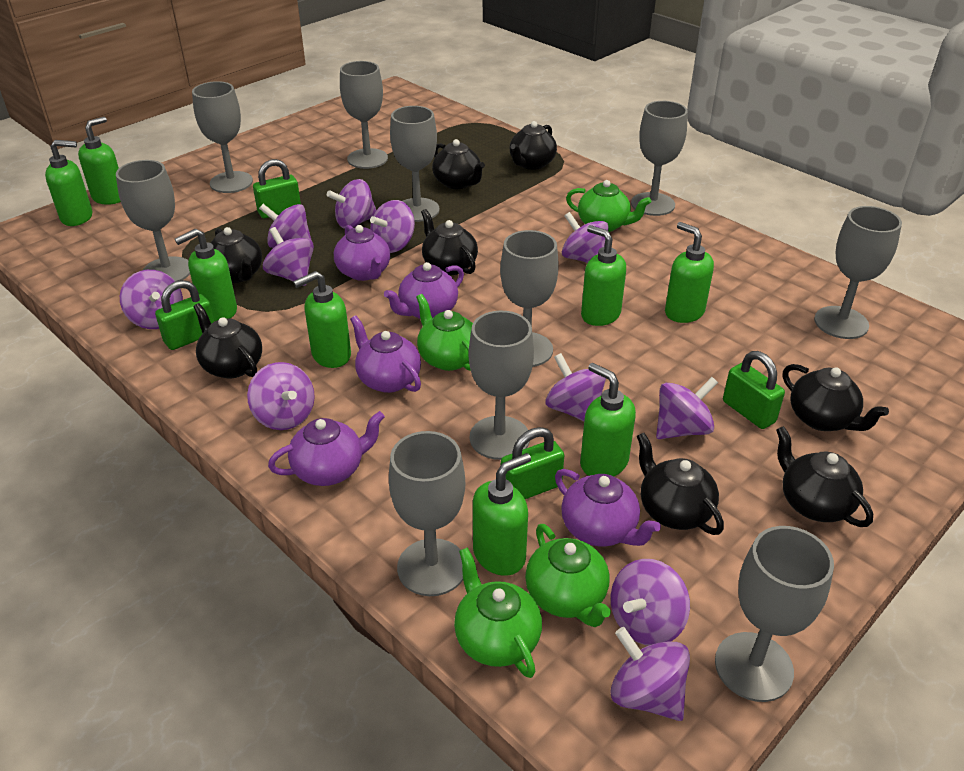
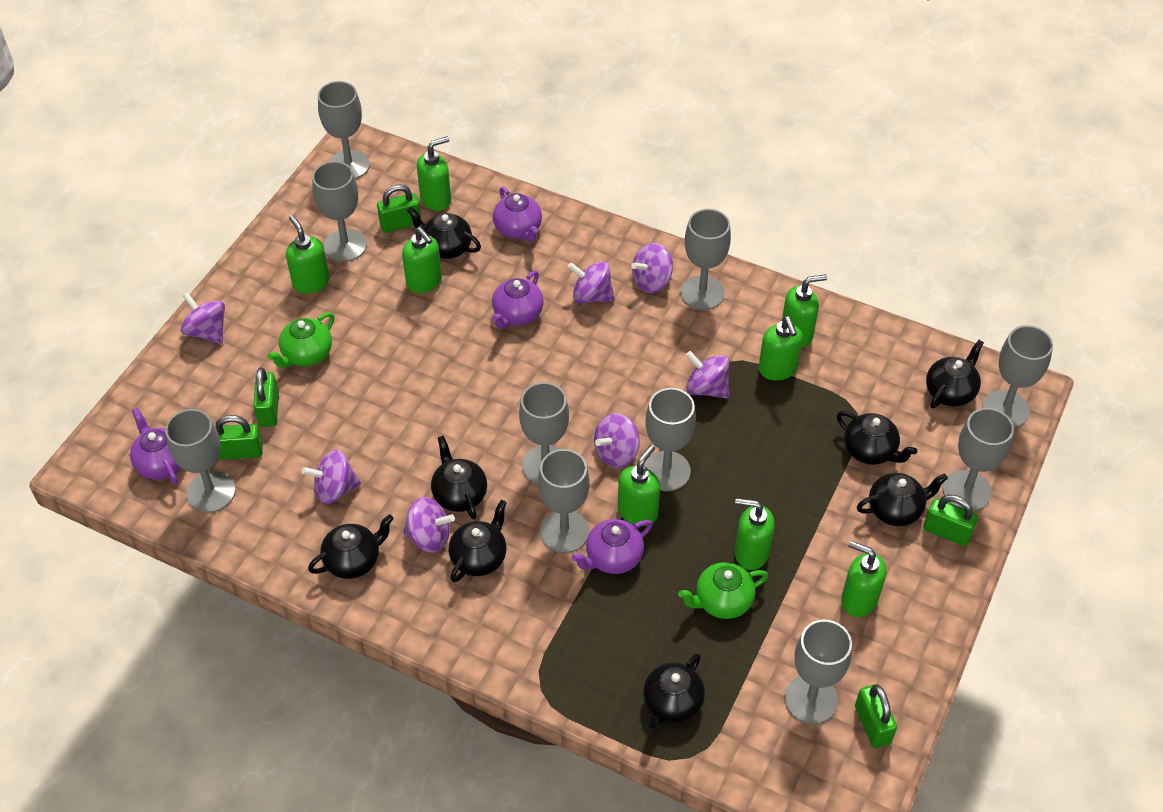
green padlock: [155,280,214,350] [253,159,301,218] [501,427,564,499] [723,351,785,429] = 4 -> [215,415,263,460] [253,368,279,427] [377,184,421,233] [855,684,897,748] [923,495,978,546] = 5
green teapot: [416,294,473,371] [454,547,542,678] [525,524,611,627] [566,180,651,232] = 4 -> [268,312,334,368] [678,562,768,619] = 2
purple spinning top: [120,270,183,329] [247,362,315,430] [259,204,312,248] [263,227,314,286] [327,179,376,229] [370,200,415,253] [545,353,606,421] [562,212,608,263] [611,559,690,646] [611,627,690,721] [656,377,718,439] = 11 -> [181,292,225,344] [302,450,361,504] [403,497,455,553] [568,261,615,303] [594,413,640,468] [631,243,673,293] [686,351,729,399] = 7
purple teapot: [268,411,385,486] [334,225,390,281] [350,316,421,393] [384,262,464,319] [555,469,661,546] = 5 -> [130,408,181,484] [492,270,544,329] [493,187,542,242] [571,519,652,574] = 4

